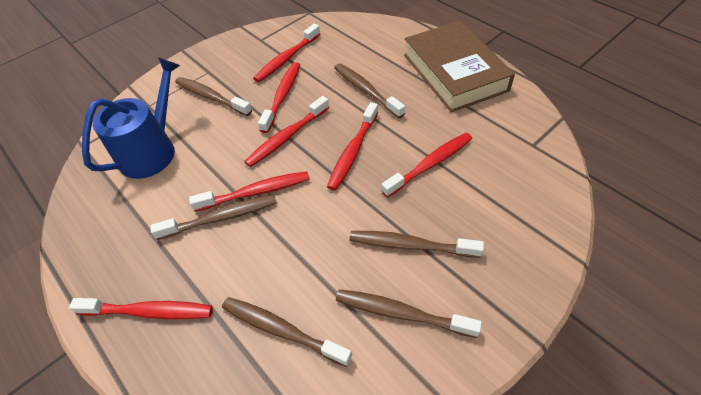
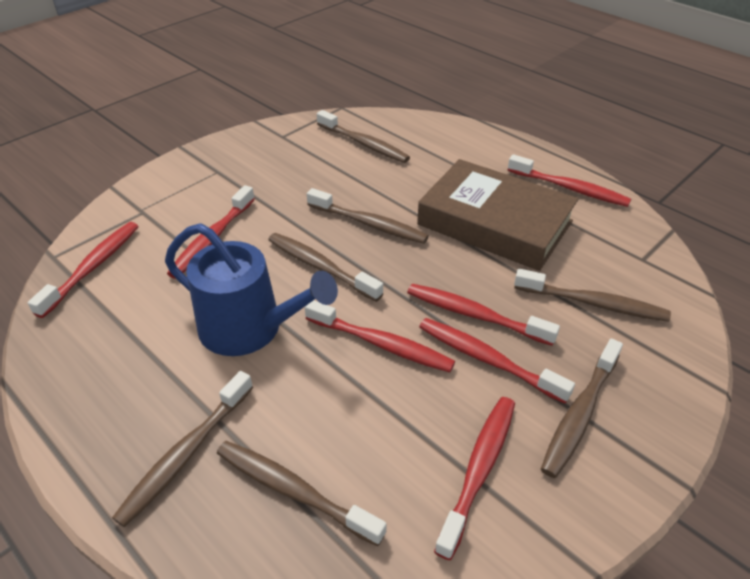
brown toothbrush: [150,195,276,240] [175,77,252,116] [222,297,352,367] [334,63,405,118] [336,289,482,338] [350,231,484,258] = 6 -> [112,371,253,527] [217,441,387,546] [268,233,384,302] [307,188,429,244] [317,110,410,163] [514,269,671,322] [541,339,623,478] = 7

